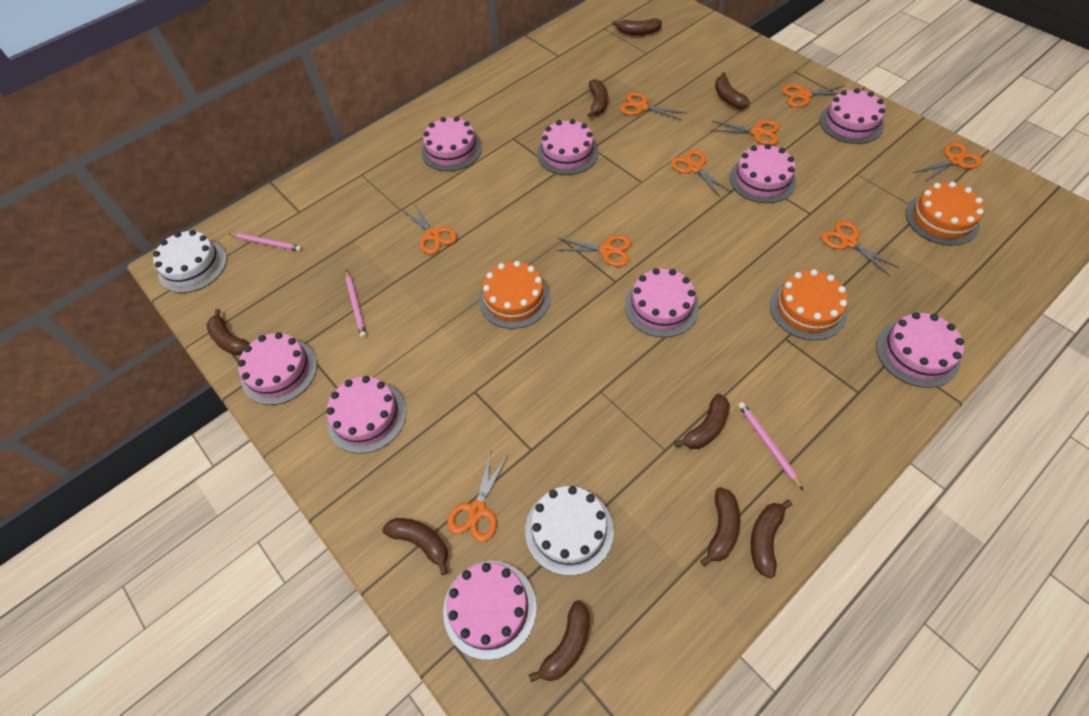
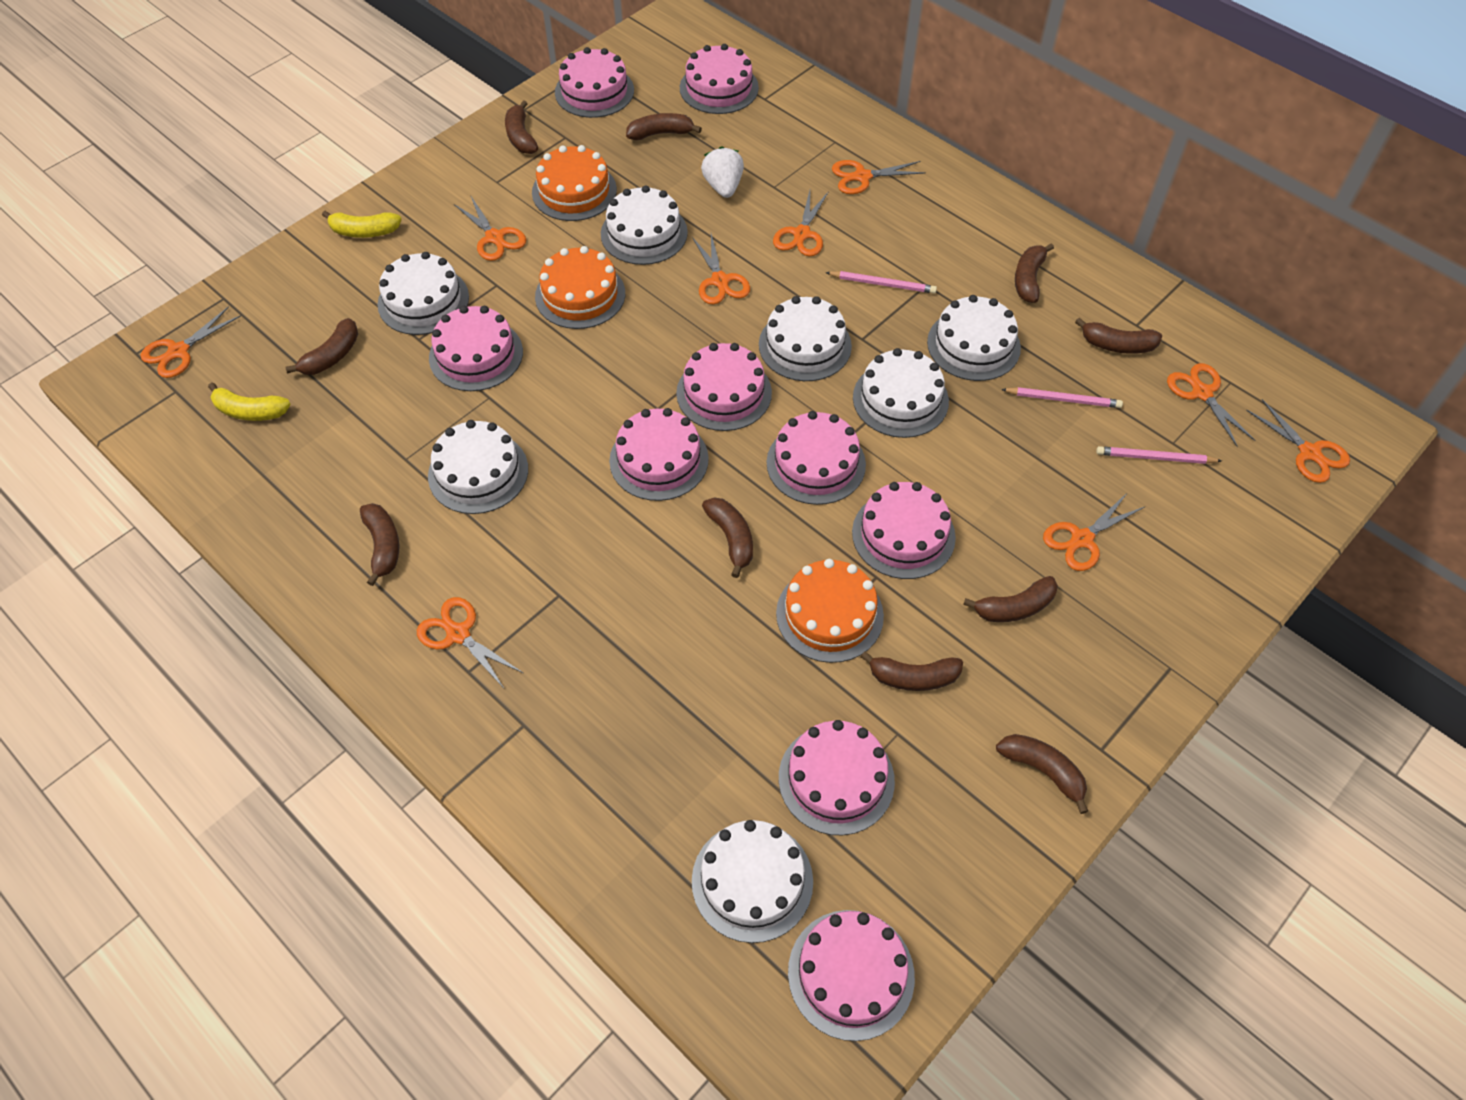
brown banana: [207,309,250,355] [382,518,448,575] [529,600,590,682] [588,79,608,118] [612,18,662,35] [674,394,730,449] [700,487,740,567] [715,72,750,109] [751,500,792,579] = 9 -> [286,318,358,375] [360,503,399,586] [505,100,538,154] [626,113,702,140] [702,497,753,578] [861,651,963,691] [963,576,1058,622] [996,734,1088,814] [1015,243,1054,303] [1075,317,1162,354] = 10
white cake: [153,230,227,293] [525,486,614,576] = 2 -> [377,252,469,335] [428,420,528,514] [601,185,688,265] [692,820,813,943] [759,296,852,381] [853,348,949,438] [927,295,1021,381] = 7
white strawberry: none = 0 -> [701,146,744,198] = 1
yellow banana: none = 0 -> [208,382,291,421] [322,211,402,238] = 2

